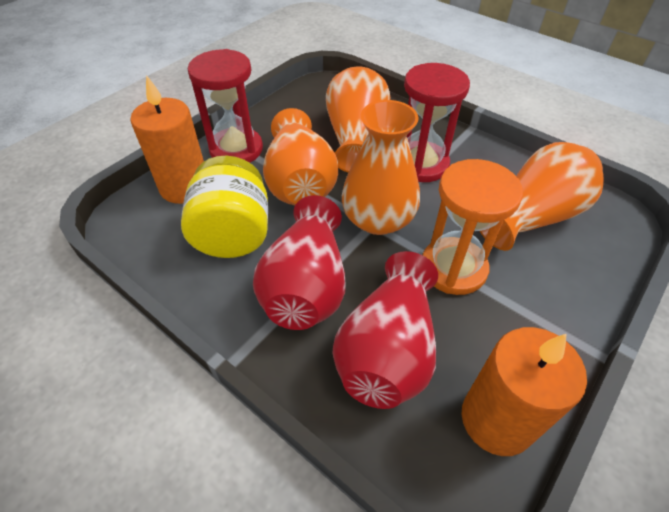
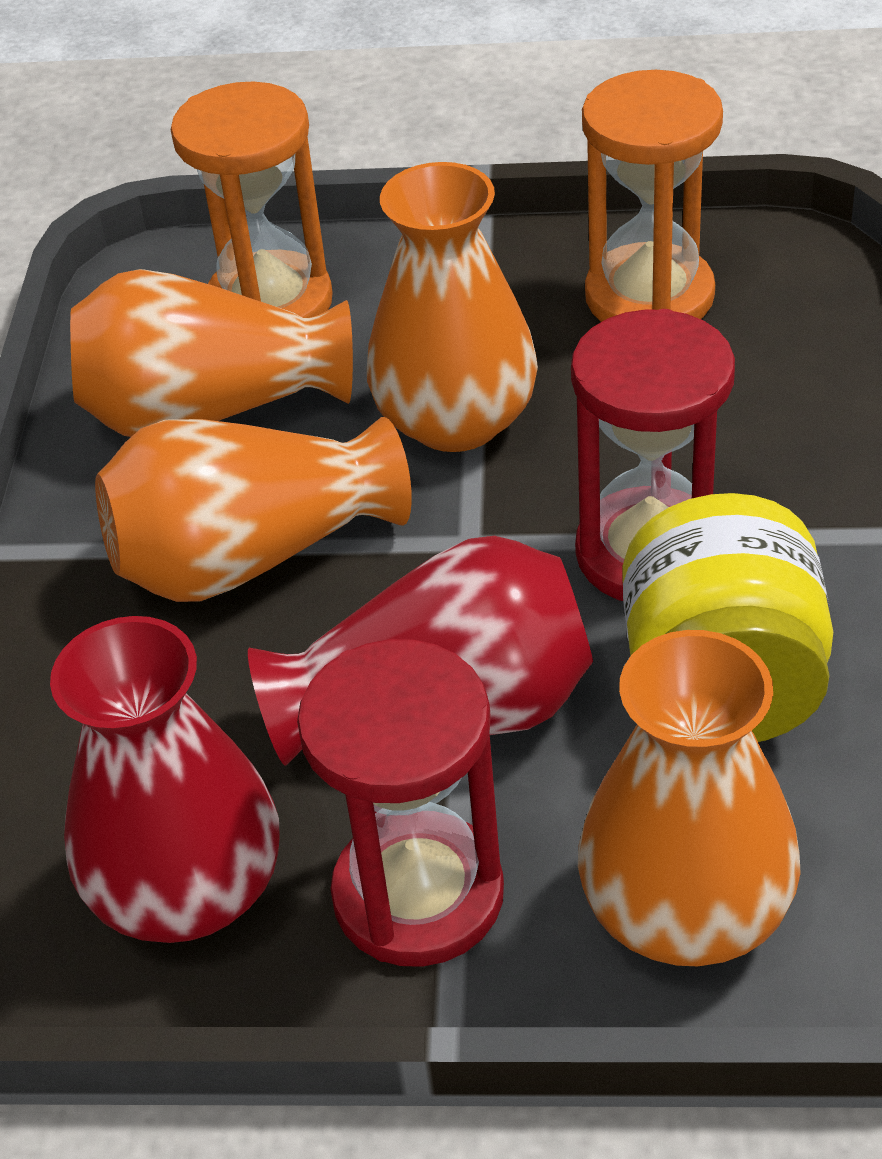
orange candle: [131,75,204,204] [461,327,587,456] = 2 -> none = 0
orange hourglass: [422,159,523,295] = 1 -> [171,81,333,318] [582,70,723,322] = 2

